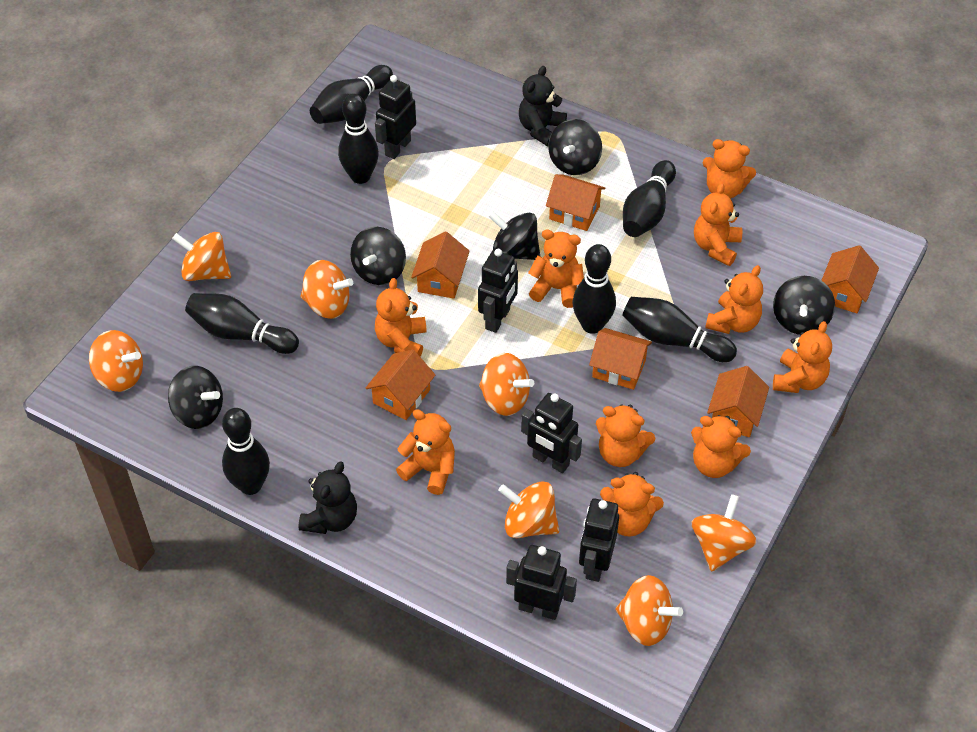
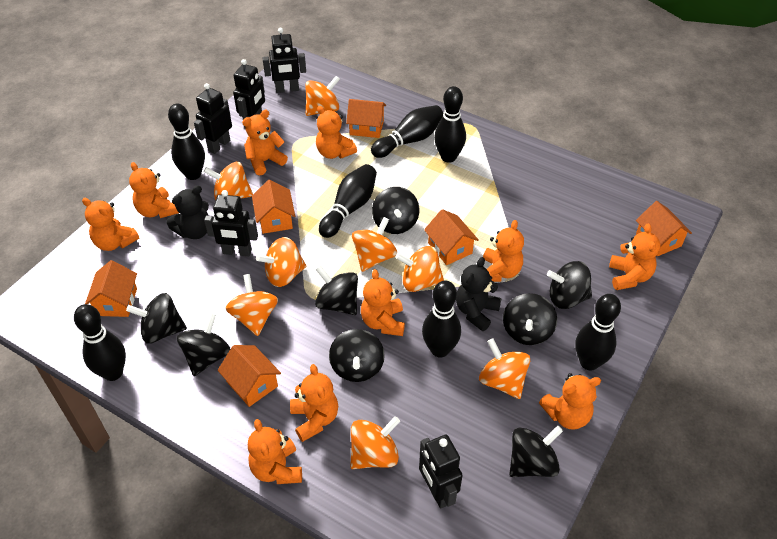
black spinning top: [168,366,223,429] [350,227,406,285] [488,211,540,260] [548,119,602,175] [773,276,835,335] = 5 -> [126,293,187,344] [177,313,230,376] [315,265,358,315] [329,329,385,382] [372,187,420,234] [503,293,557,345] [509,426,563,477] [547,261,592,309] = 8
orange spinning top: [89,330,143,392] [172,232,231,281] [301,260,353,319] [479,353,534,416] [498,481,559,538] [615,575,683,646] [692,494,757,572] = 7 -> [204,162,253,200] [225,274,278,336] [256,237,306,287] [305,76,340,116] [350,416,400,469] [352,217,397,272] [395,246,444,292] [479,338,530,399] = 8

